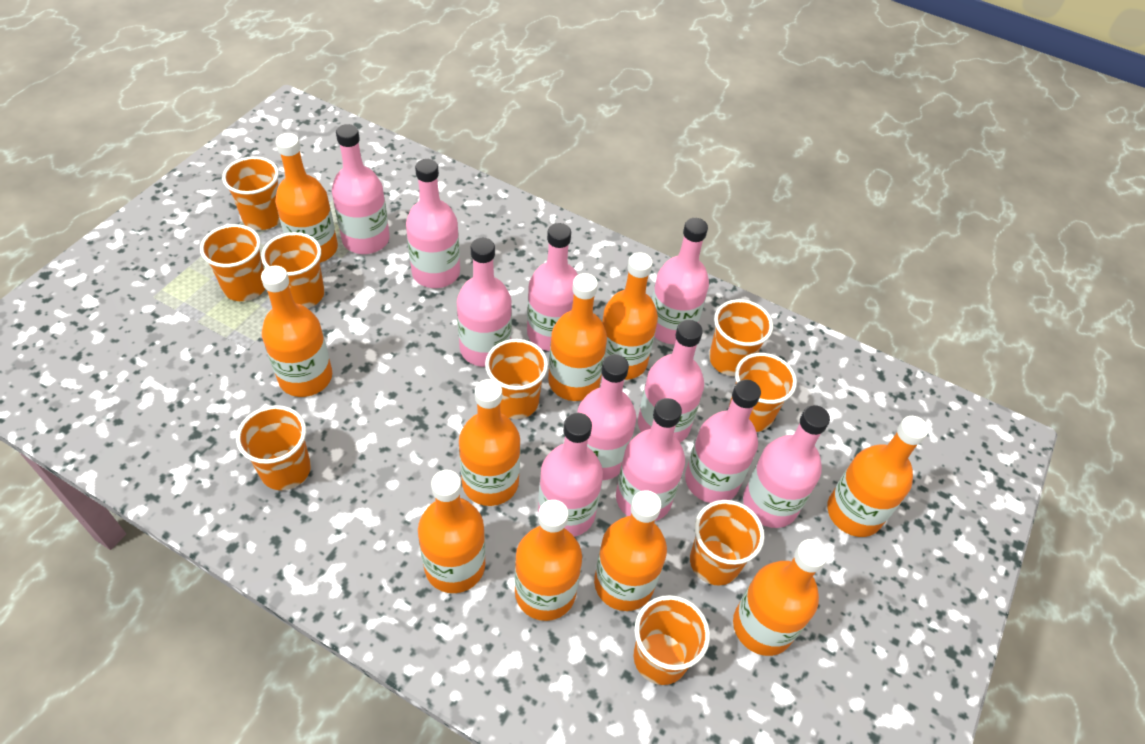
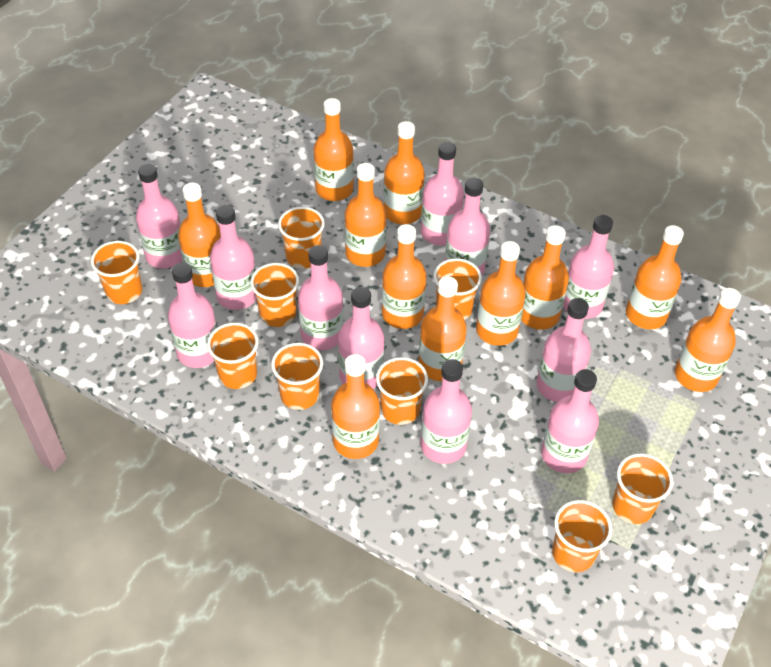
orange bottle: [261,266,332,397] [275,133,338,263] [418,470,485,593] [459,379,520,506] [515,500,582,621] [548,273,607,401] [594,490,667,611] [602,252,658,380] [733,539,828,656] [827,416,929,537] = 10 -> [178,183,220,287] [314,98,354,201] [331,354,380,459] [345,163,387,267] [382,224,427,329] [383,121,425,224] [418,276,467,381] [476,241,526,346] [521,225,569,330] [626,225,684,329] [675,288,741,392] = 11

